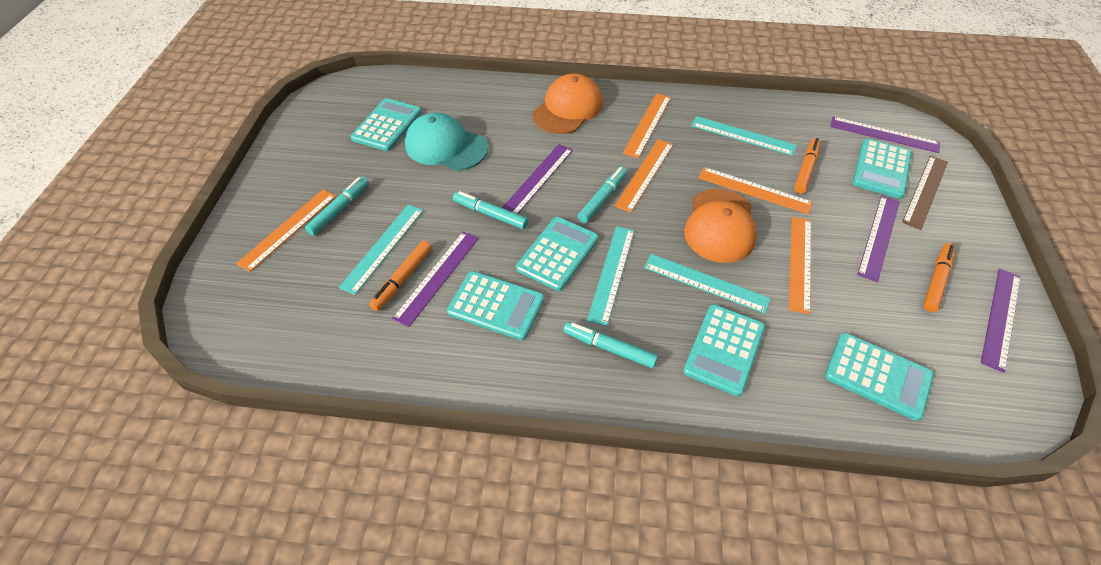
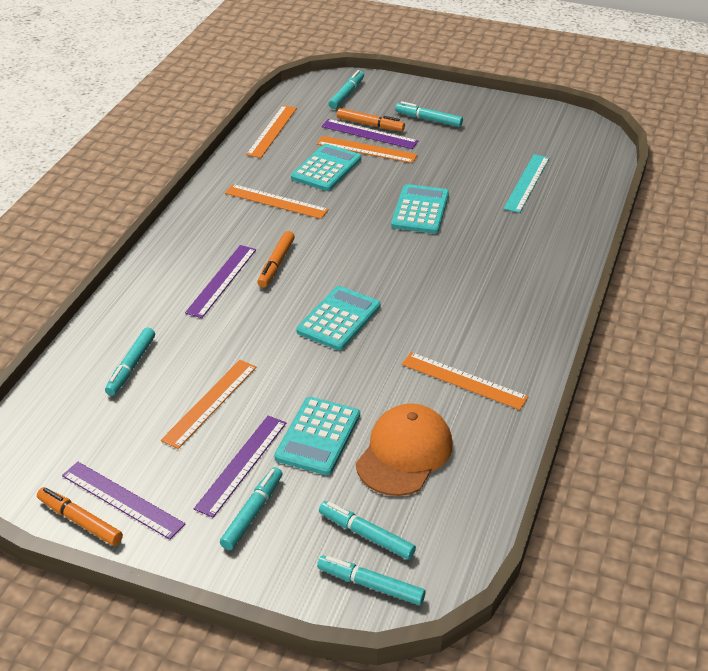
brown ruler: [902,156,948,230] = 1 -> none = 0
orange cap: [533,74,603,134] [684,189,757,263] = 2 -> [356,403,452,496] = 1
purple ruler: [392,232,479,327] [502,144,573,214] [830,117,940,153] [857,196,900,282] [981,269,1021,373] = 5 -> [62,462,185,540] [185,245,256,318] [194,416,286,518] [321,119,418,149] = 4
turquoise calculator: [351,98,422,151] [447,271,545,340] [516,217,599,291] [683,304,765,396] [825,333,934,421] [853,139,912,199] = 6 -> [274,397,360,475] [291,144,361,191] [296,286,381,350] [391,184,449,234] = 4
turquoise cap: [405,113,488,171] = 1 -> none = 0
turquoise marker: [305,177,369,236] [453,191,528,229] [563,322,658,368] [578,167,627,223] = 4 -> [105,328,155,396] [220,467,283,550] [317,556,426,605] [319,501,416,560] [329,70,364,109] [395,101,463,127] = 6
turquoise ruler: [339,205,423,295] [587,226,634,326] [644,254,771,314] [691,116,797,156] = 4 -> [503,154,549,213] = 1

